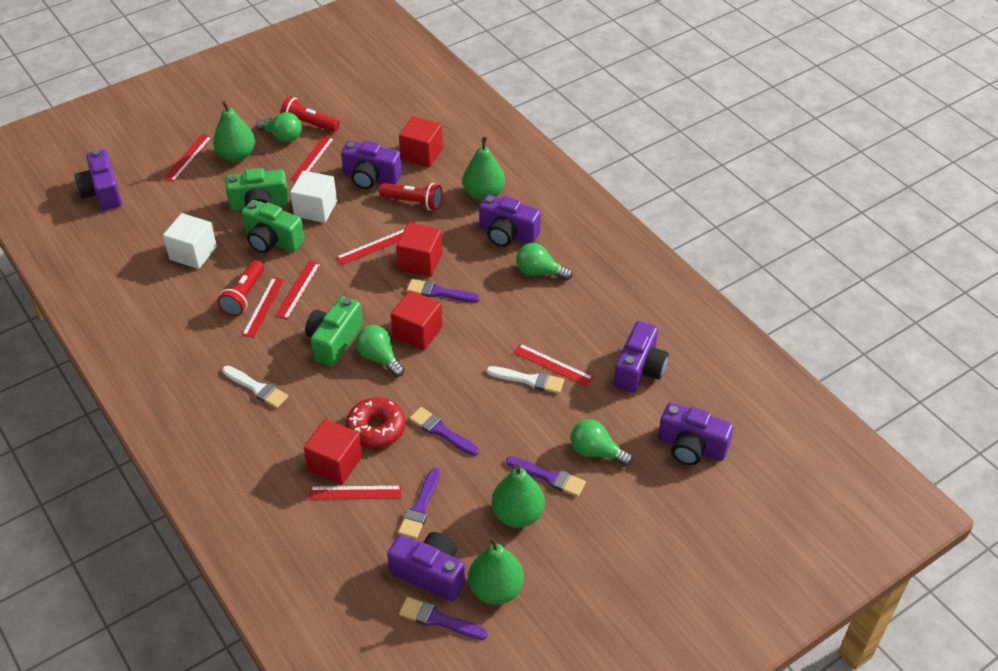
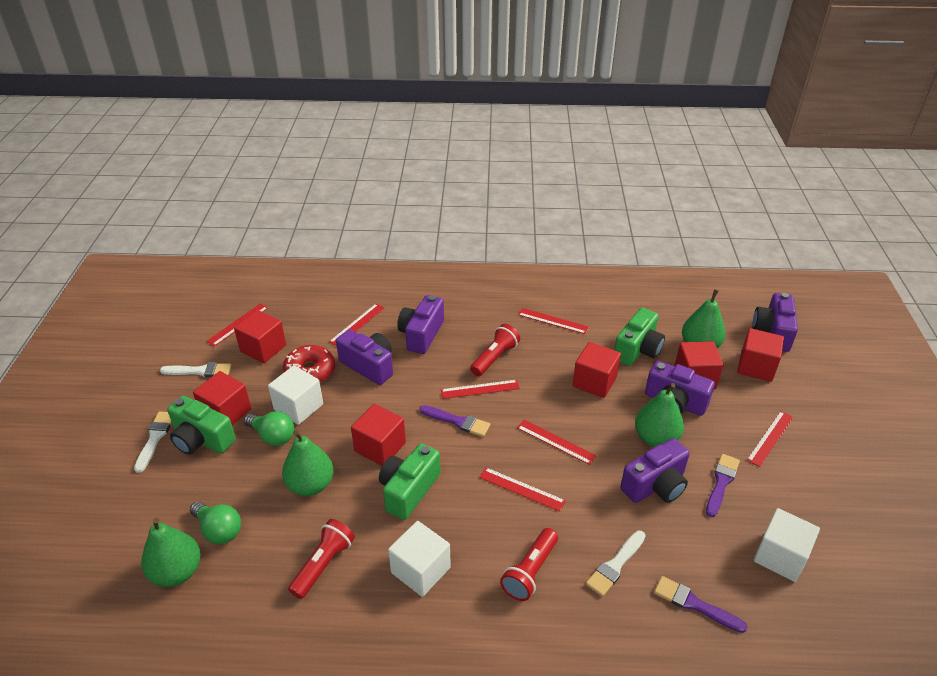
green light bulb: [256,112,302,142] [356,325,405,377] [516,243,572,280] [571,419,633,466] = 4 -> [190,502,241,544] [244,411,294,446] = 2
purple brush: [398,468,440,539] [399,597,488,640] [407,279,480,302] [409,407,479,456] [506,456,586,497] = 5 -> [419,405,490,437] [654,576,748,633] [706,454,740,517] = 3
purple camera: [74,149,122,210] [341,141,402,189] [387,532,465,601] [479,194,541,247] [614,321,669,393] [658,402,734,465] = 6 -> [336,329,393,385] [397,295,444,354] [620,438,690,503] [645,361,715,416] [752,293,798,352] = 5
red cube: [304,419,363,485] [391,290,442,351] [396,222,442,277] [399,116,443,167] = 4 -> [193,371,251,425] [234,310,286,363] [351,404,406,466] [573,342,621,398] [674,341,723,389] [737,328,784,382] = 6
white brush: [222,366,288,408] [487,366,564,394] = 2 -> [134,411,172,473] [160,362,231,377] [586,531,646,596] = 3
white cube: [163,213,217,269] [290,171,337,223] = 2 -> [268,365,323,425] [388,521,451,597] [754,508,820,582] = 3

